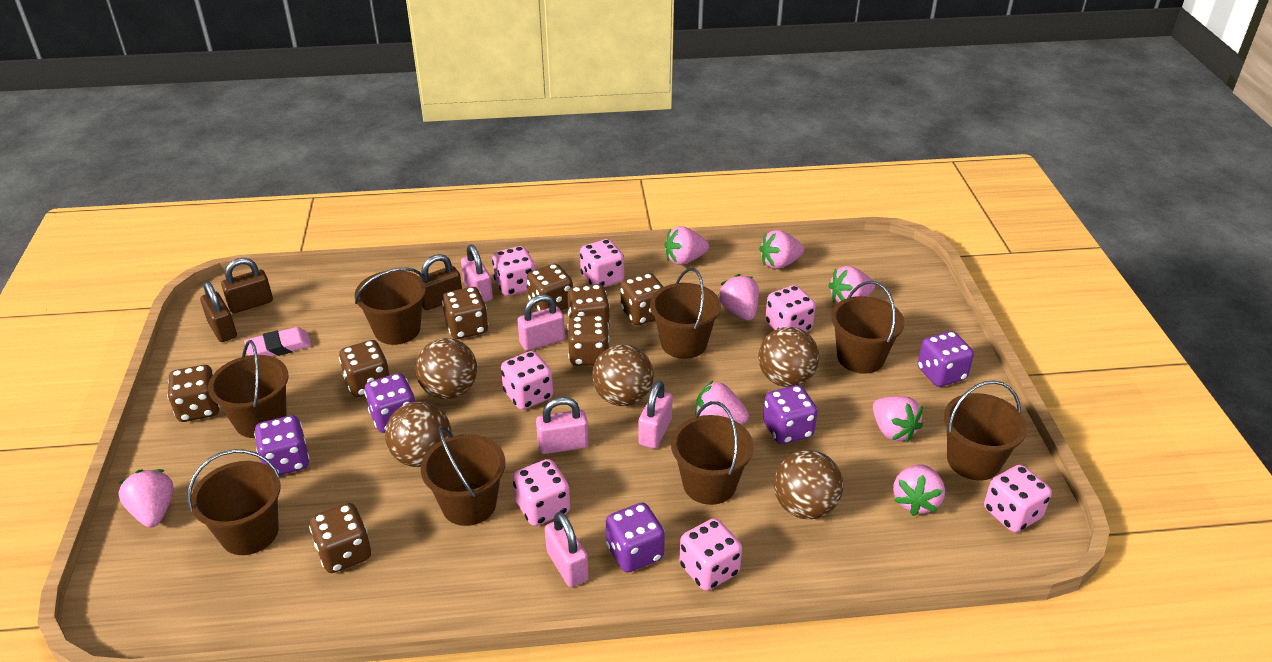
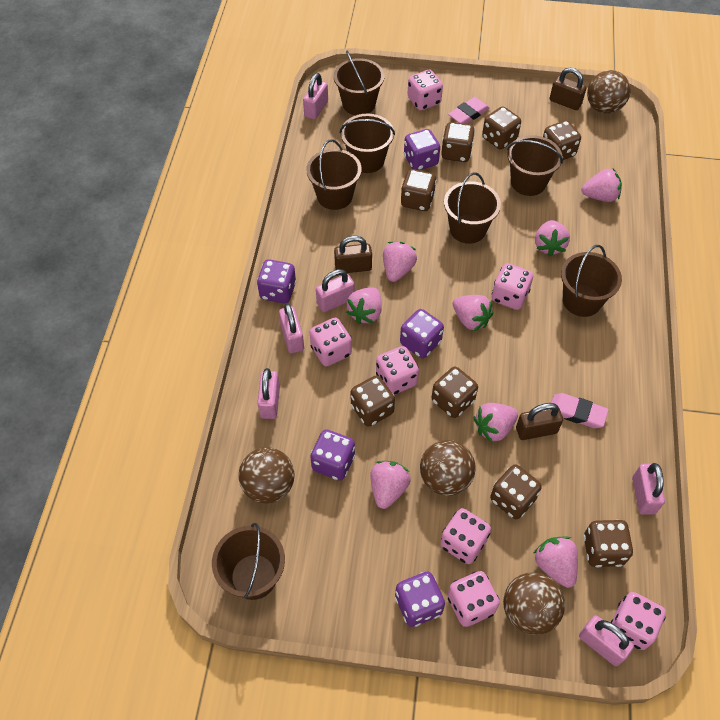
brown ball: [385,402,452,467] [415,338,477,399] [592,345,654,406] [758,327,819,387] [774,450,843,519] = 5 -> [238,447,295,504] [420,440,476,496] [503,572,565,635] [587,70,631,114] = 4
brown bucket: [188,449,281,555] [208,340,289,438] [355,268,426,345] [420,426,505,526] [650,268,721,359] [671,401,754,505] [831,281,905,374] [944,380,1027,481] = 8 -> [212,523,285,600] [306,139,362,210] [334,51,384,115] [340,114,395,173] [444,173,501,244] [507,135,563,196] [561,245,622,317] = 7
pink eraser: [244,327,312,356] = 1 -> [448,97,490,124] [551,393,609,428] = 2
pink padlock: [461,244,493,302] [517,294,565,351] [536,397,589,454] [545,512,589,587] [638,381,673,449] = 5 -> [257,368,280,419] [279,303,304,353] [303,73,328,120] [316,269,355,312] [579,615,634,666] [632,463,665,515] = 6

